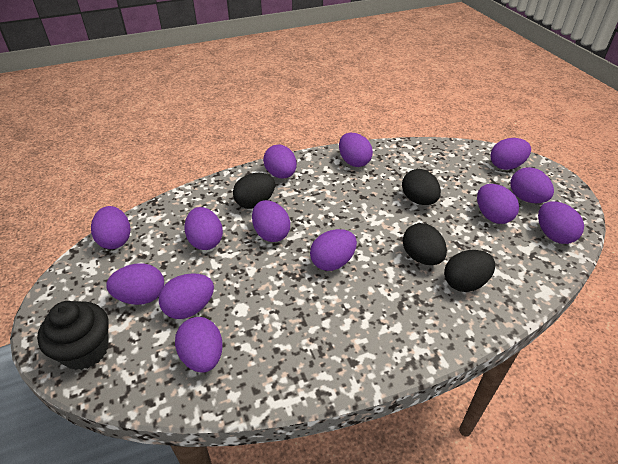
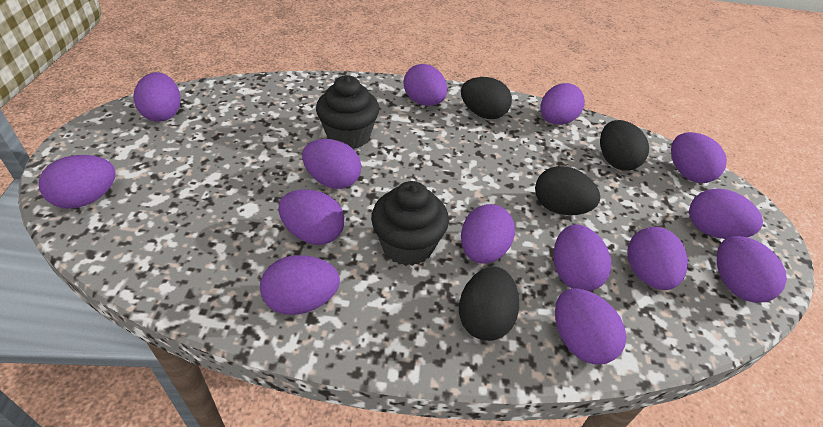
black cupcake: [37,301,109,370] = 1 -> [316,75,379,149] [371,181,449,266] = 2
purple egg: [91,206,130,249] [106,263,164,305] [159,273,214,319] [175,317,223,373] [184,207,223,250] [252,200,290,242] [263,144,297,179] [310,229,357,271] [339,133,373,167] [477,184,519,224] [491,138,531,170] [511,167,554,203] [538,202,584,244] = 13 -> [39,155,116,209] [134,72,181,122] [260,255,340,315] [278,190,345,245] [302,139,361,189] [404,64,447,106] [461,204,515,264] [540,83,585,125] [554,224,611,291] [555,288,626,365] [627,227,688,290] [671,132,727,183] [689,189,763,239] [717,236,787,303] = 14

